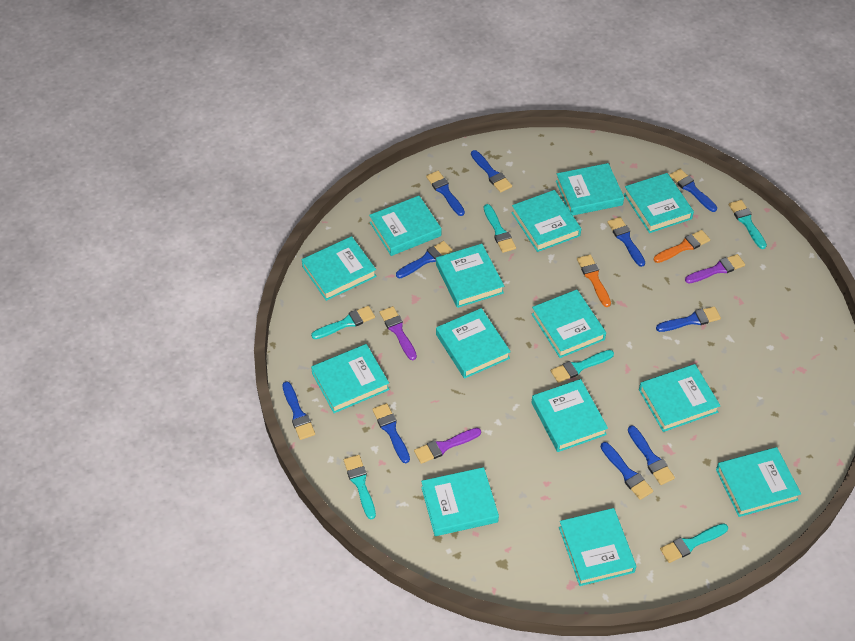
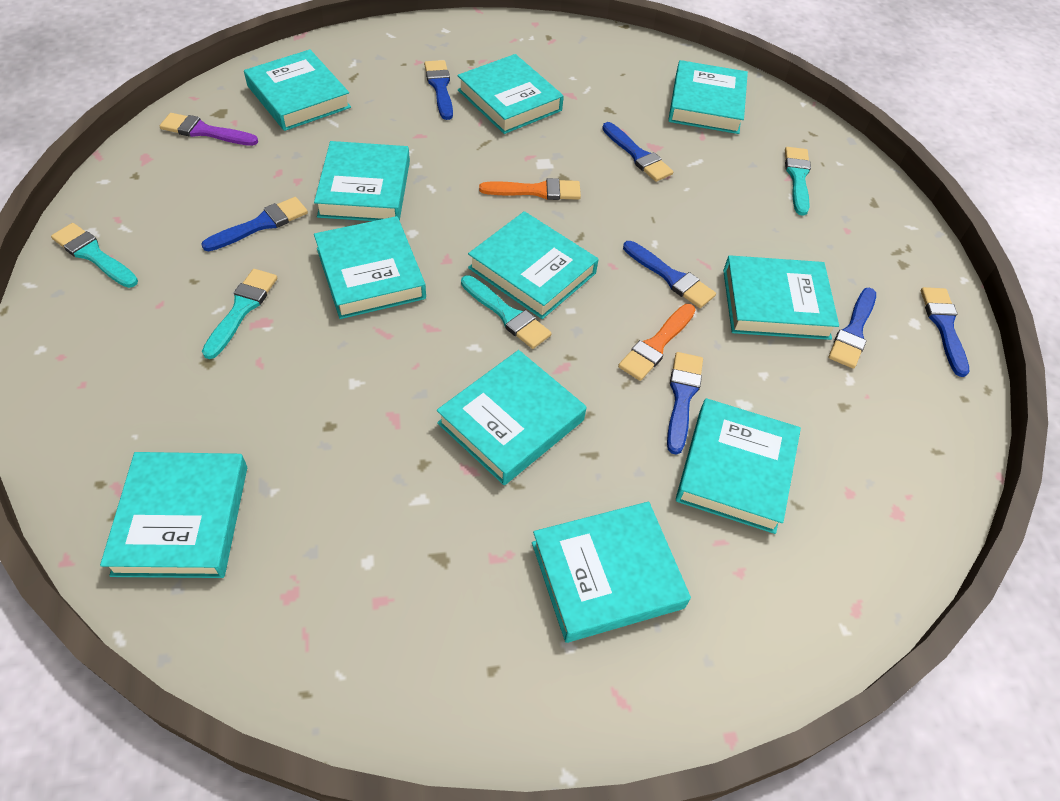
blue brush: [282,381,315,440] [372,403,410,463] [396,241,453,278] [426,171,465,216] [471,150,512,193] [601,442,653,500] [607,217,645,267] [628,425,675,485] [656,306,721,332] [670,169,717,212] = 10 -> [201,197,308,251] [424,60,453,120] [602,122,673,182] [623,241,716,308] [667,352,703,455] [829,288,876,369] [921,287,969,377] = 7
purple brush: [380,306,417,360] [414,428,481,464] [685,254,745,283] = 3 -> [160,113,258,146] = 1
turquoise book: [302,236,377,301] [311,344,390,413] [369,196,441,256] [421,467,499,536] [436,244,504,308] [436,308,511,379] [511,190,581,252] [531,379,608,452] [532,290,606,358] [556,163,624,215] [559,508,637,586] [624,173,694,233] [639,364,721,432] [716,447,801,517] = 14 -> [100,452,247,578] [244,49,351,131] [314,141,410,221] [314,216,426,319] [437,350,586,485] [457,54,564,134] [468,211,599,319] [532,502,691,643] [668,60,748,134] [676,398,801,534] [723,255,839,340] = 11
turquoise brush: [311,306,375,339] [344,455,376,519] [484,204,516,253] [551,350,614,383] [660,523,728,563] [729,200,767,249] = 6 -> [51,223,138,288] [202,269,277,359] [461,275,551,349] [785,147,811,216] = 4

